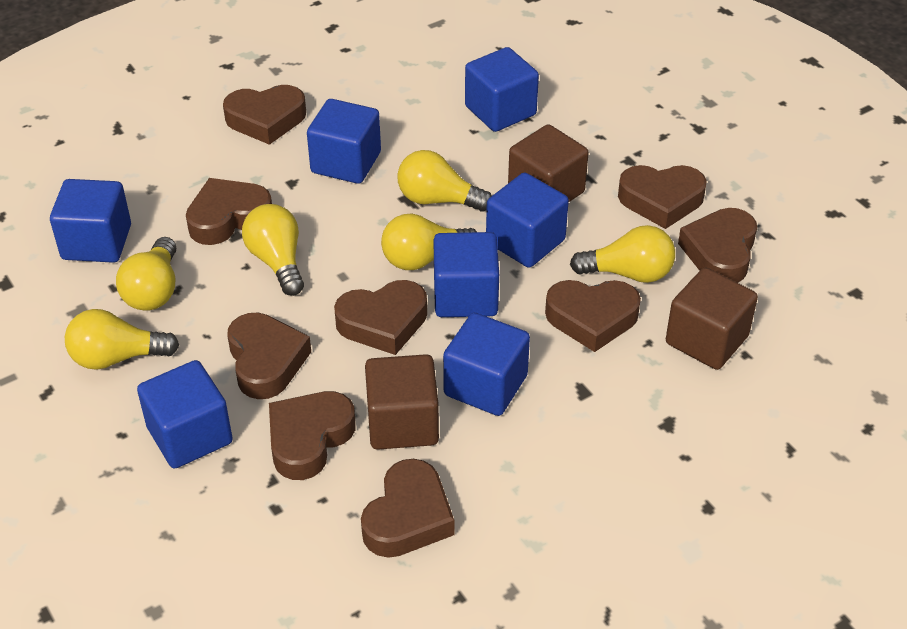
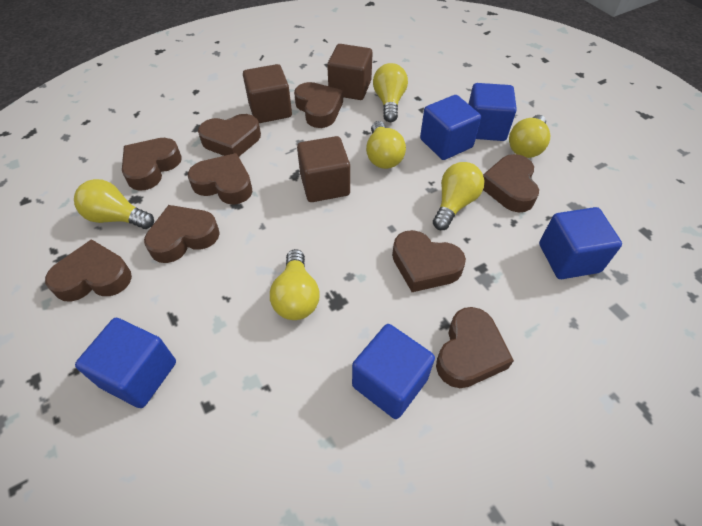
blue cube: [50,179,131,263] [137,360,233,469] [307,99,381,184] [433,232,499,317] [443,313,530,416] [465,47,539,132] [486,173,569,268] = 7 -> [75,318,176,408] [352,324,435,419] [420,95,481,160] [469,83,517,141] [539,207,622,279] = 5

